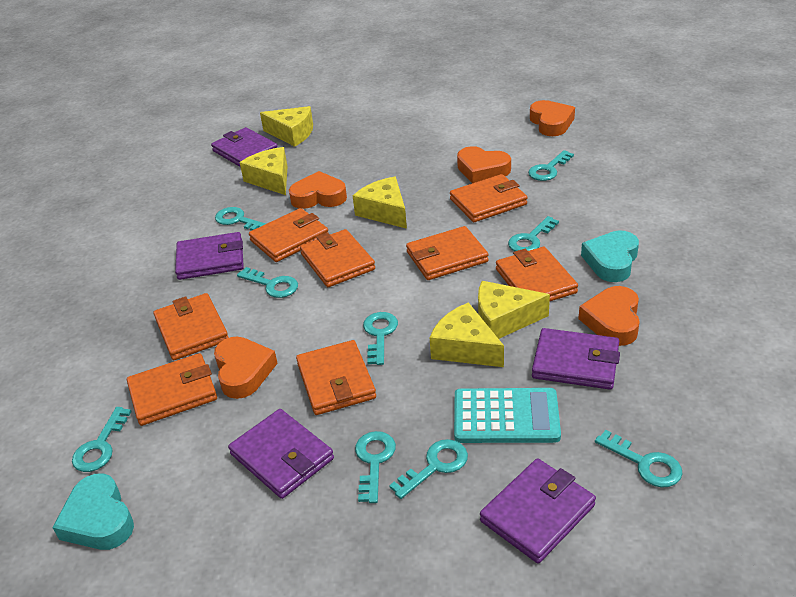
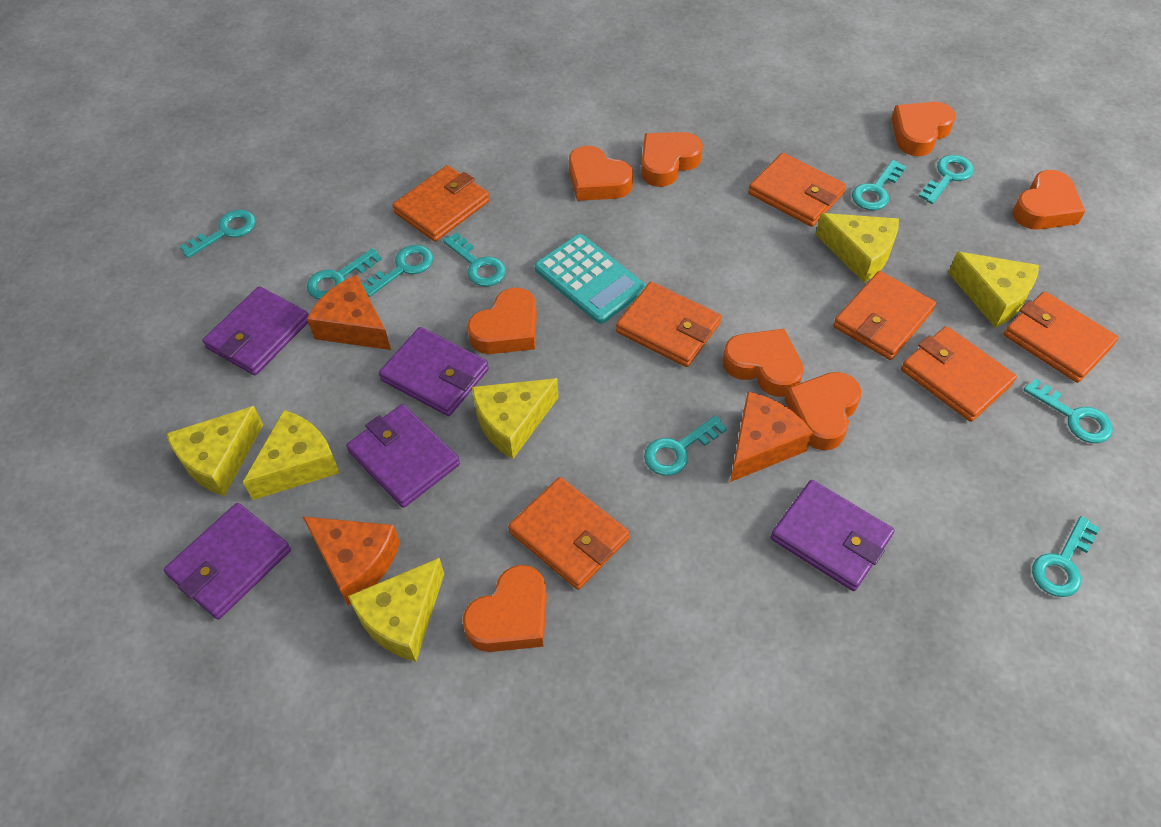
orange cheese: none = 0 -> [302,516,400,606] [307,275,391,350] [730,392,813,482] = 3
orange heart: [214,337,278,399] [289,171,347,209] [457,146,511,183] [530,100,575,136] [578,286,640,346] = 5 -> [462,565,547,652] [467,288,537,354] [569,146,633,201] [641,132,703,187] [723,329,804,397] [785,372,861,450] [891,102,956,156] [1012,170,1085,230] = 8
orange wallet: [127,353,217,426] [154,293,229,360] [249,208,328,262] [296,340,376,415] [300,229,375,287] [406,226,489,280] [450,174,528,222] [496,247,578,301] = 8 -> [392,165,490,242] [508,477,629,590] [616,282,721,367] [748,153,846,227] [833,271,936,360] [901,326,1017,422] [1004,291,1119,383] = 7
turquoise heart: [52,473,134,550] [581,231,639,282] = 2 -> none = 0
yellow cheese: [239,147,287,195] [260,106,313,147] [353,177,407,229] [430,302,504,367] [478,281,550,339] = 5 -> [166,406,263,496] [243,410,340,500] [348,558,444,662] [472,378,559,459] [816,213,899,283] [948,252,1039,328] = 6

